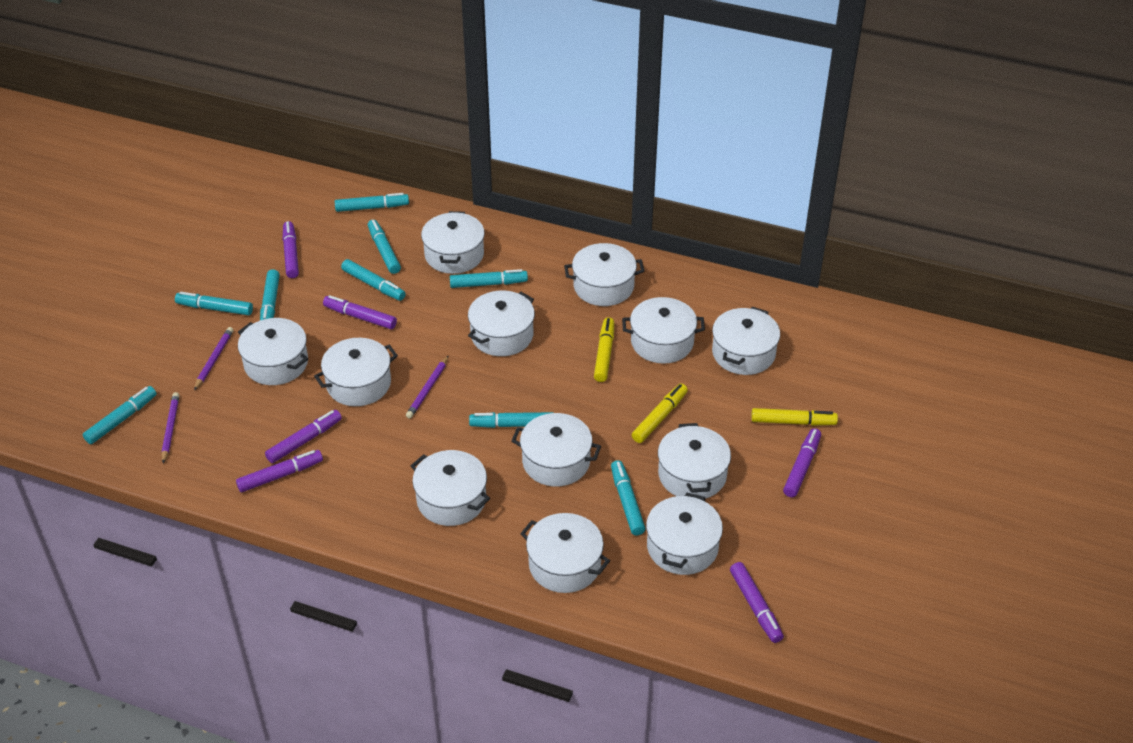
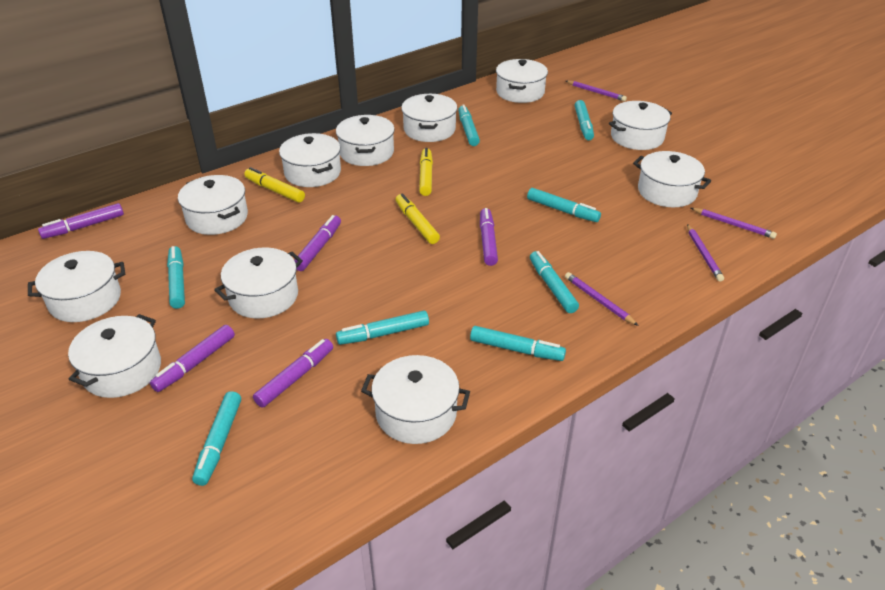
purple marker: [236,450,323,492] [265,410,342,463] [282,221,299,278] [323,295,397,329] [730,562,784,643] [783,428,821,497] = 6 -> [38,203,124,239] [150,325,235,392] [253,339,333,408] [294,215,341,271] [480,208,498,266] = 5
purple pencil: [162,392,179,463] [194,327,234,390] [406,356,448,419] = 3 -> [565,272,639,326] [566,81,627,101] [687,224,724,282] [691,208,777,239] = 4
turquoise marker: [83,386,157,444] [175,292,253,315] [260,269,280,320] [335,193,409,212] [341,259,406,301] [368,220,401,274] [450,269,528,288] [469,412,554,428] [611,460,646,535] = 9 -> [167,246,185,309] [192,391,241,486] [336,311,429,345] [458,105,480,146] [470,326,566,361] [527,188,601,222] [530,251,579,313] [574,100,594,140] = 8
white pot: [238,318,308,385] [314,338,398,406] [411,450,490,526] [421,211,485,274] [468,291,535,356] [511,413,601,486] [520,513,610,593] [564,243,644,306] [622,297,705,364] [646,493,723,575] [658,423,731,499] [712,307,780,375] = 12 -> [28,251,125,322] [68,314,161,398] [178,175,248,235] [214,248,303,318] [279,133,341,187] [336,115,395,166] [361,355,470,444] [401,94,457,142] [496,59,548,103] [609,101,672,150] [633,151,711,207] = 11

